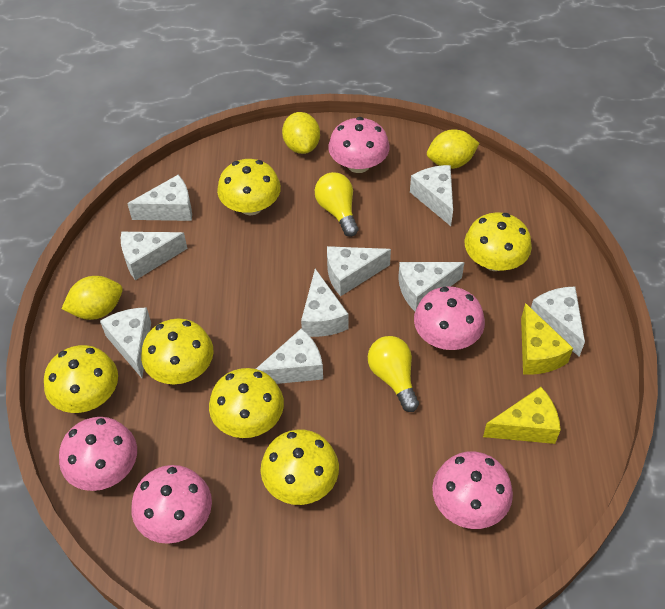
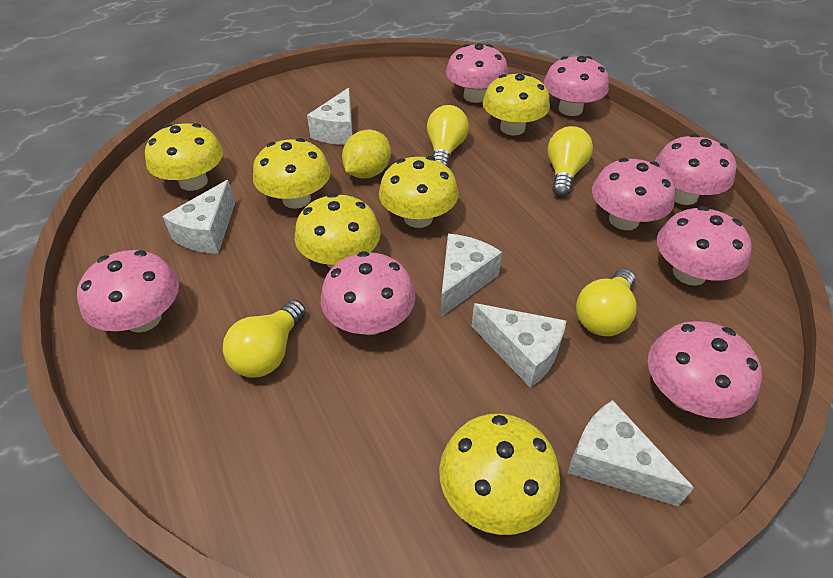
pink mushroom: [59,417,137,491] [131,465,212,544] [328,117,390,173] [414,286,485,350] [432,451,513,529] = 5 -> [77,250,179,333] [321,251,416,335] [446,43,508,103] [543,56,609,116] [592,158,676,230] [648,321,762,419] [655,134,737,205] [657,206,752,286] = 8
white cheese: [100,307,151,378] [121,232,187,280] [127,175,192,221] [256,328,323,384] [301,269,348,337] [327,246,391,296] [398,262,464,311] [410,165,453,226] [531,287,585,357] = 9 -> [162,180,235,254] [307,88,353,145] [440,234,502,318] [472,303,566,388] [568,400,694,506] = 5
yellow cheese: [483,387,561,444] [521,303,573,375] = 2 -> none = 0
yellow lemon: [62,276,123,320] [282,112,320,154] [427,130,479,169] = 3 -> [342,130,391,179] = 1
yellow light bulb: [315,172,358,237] [368,336,419,412] = 2 -> [223,300,306,378] [427,105,469,167] [548,126,593,197] [576,269,637,336] = 4

